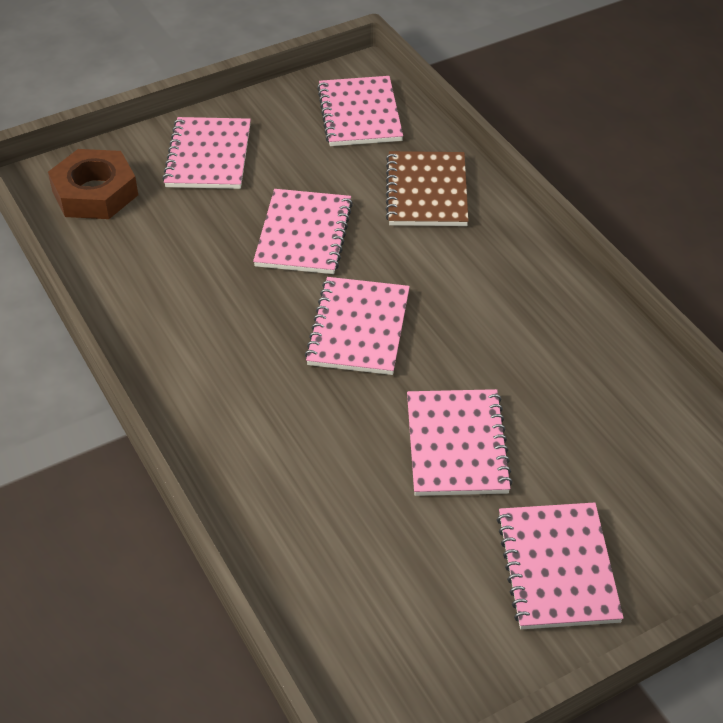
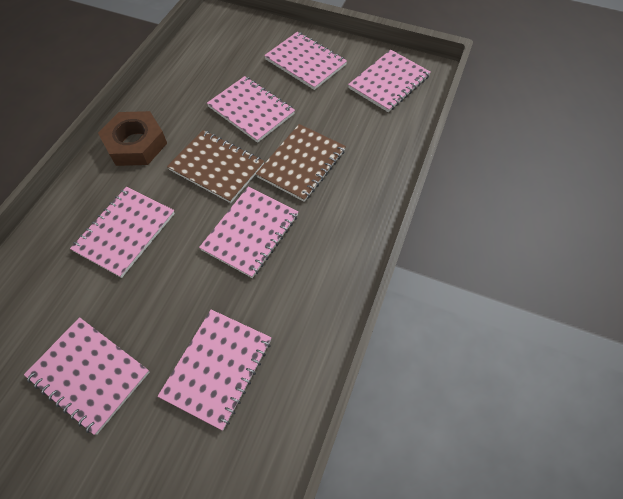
brown notebook: [386,151,468,226] = 1 -> [167,130,264,203] [256,124,346,202] = 2
pink notebook: [162,117,251,189] [253,189,353,274] [305,277,410,375] [317,76,403,146] [407,389,513,496] [497,502,624,629] = 6 -> [24,317,150,435] [70,187,175,278] [158,310,271,430] [199,187,298,278] [207,76,295,143] [264,32,347,90] [348,50,431,112] = 7

